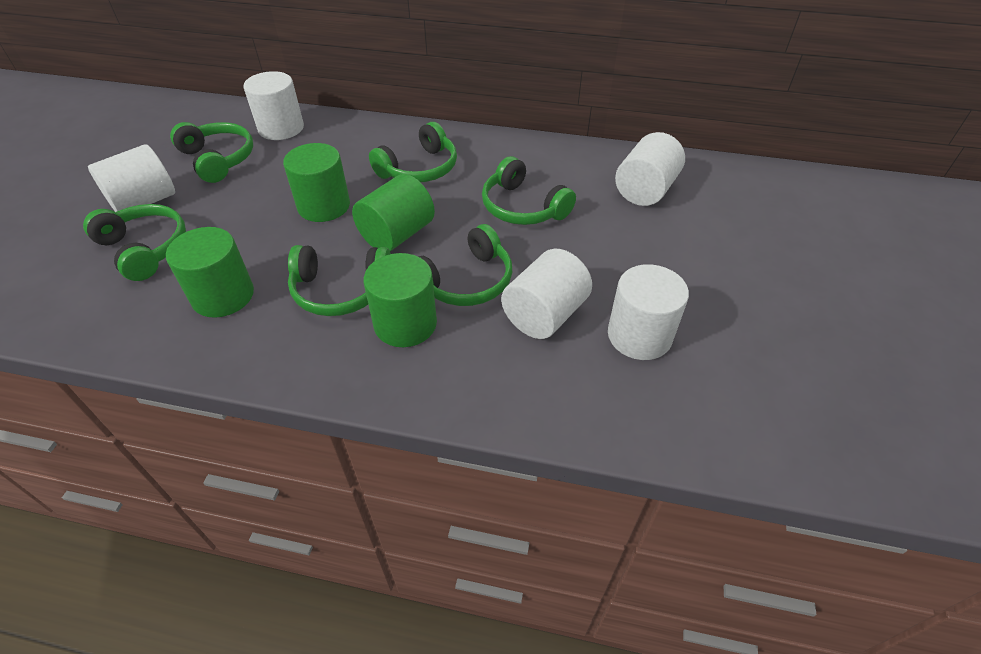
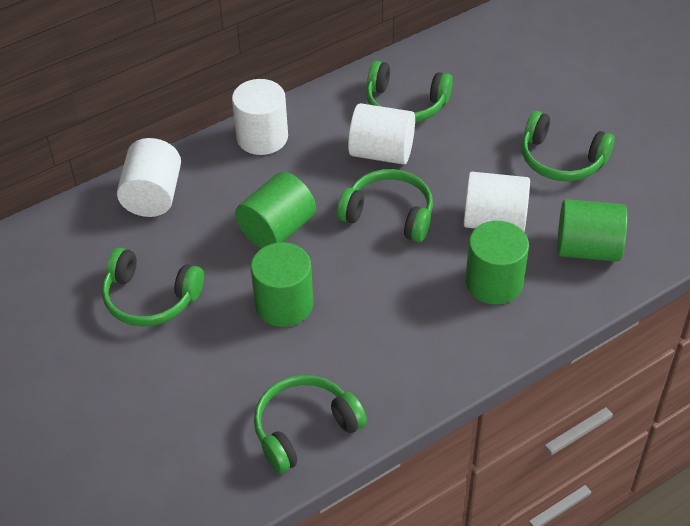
green headphones: [83,204,186,281] [170,122,253,183] [288,245,391,316] [369,122,457,182] [418,224,512,306] [482,156,576,225] = 6 -> [102,247,204,327] [254,375,367,474] [337,169,433,242] [366,61,453,123] [522,111,615,181] = 5
white cylinder: [88,144,175,212] [244,71,304,140] [501,248,592,339] [608,264,689,360] [615,132,685,206] = 5 -> [117,138,181,217] [232,79,288,155] [348,103,415,165] [464,172,530,232] = 4

